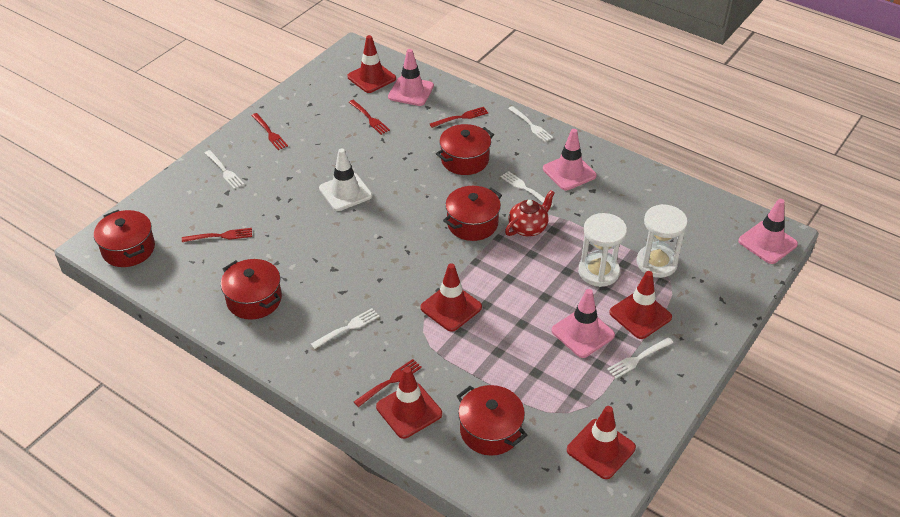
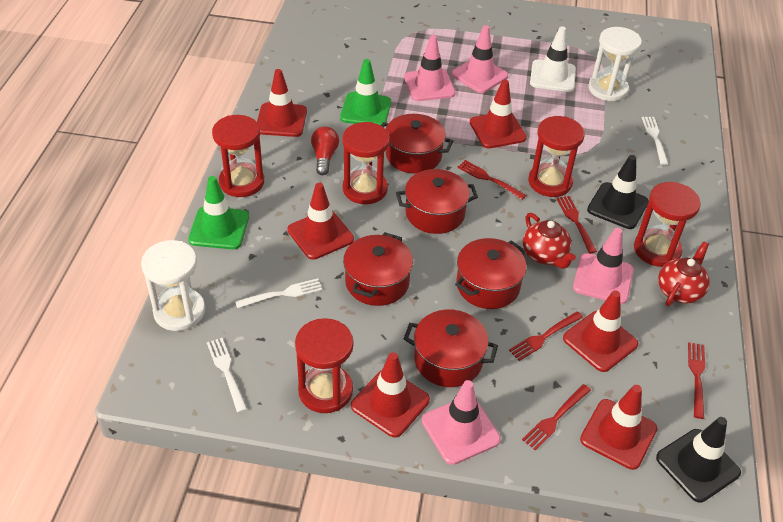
black traffic cone: none = 0 -> [587,155,649,229] [656,417,741,503] = 2
green traffic cone: none = 0 -> [188,176,249,249] [340,59,391,126] = 2
red hourglass: none = 0 -> [212,115,264,197] [295,318,353,413] [342,122,390,204] [528,116,585,197] [634,182,701,267] = 5
red light bulb: none = 0 -> [311,126,339,175] = 1
red teapot: [505,190,555,237] = 1 -> [523,213,576,269] [658,242,710,306] = 2
red traffic cone: [347,35,396,93] [376,367,442,439] [420,263,482,332] [567,406,636,479] [609,271,672,339] = 5 -> [257,69,307,137] [288,183,354,260] [351,352,430,437] [470,79,527,148] [563,290,638,372] [580,385,657,470] = 6
white fork: [205,150,244,189] [311,308,379,349] [500,171,554,208] [508,106,553,142] [607,337,673,378] = 5 -> [207,338,247,413] [235,278,323,308] [642,117,668,165] = 3

